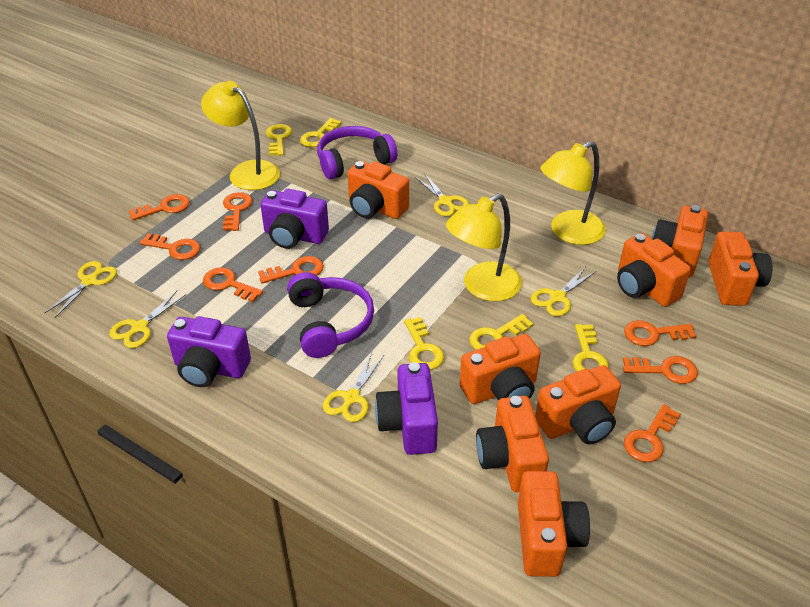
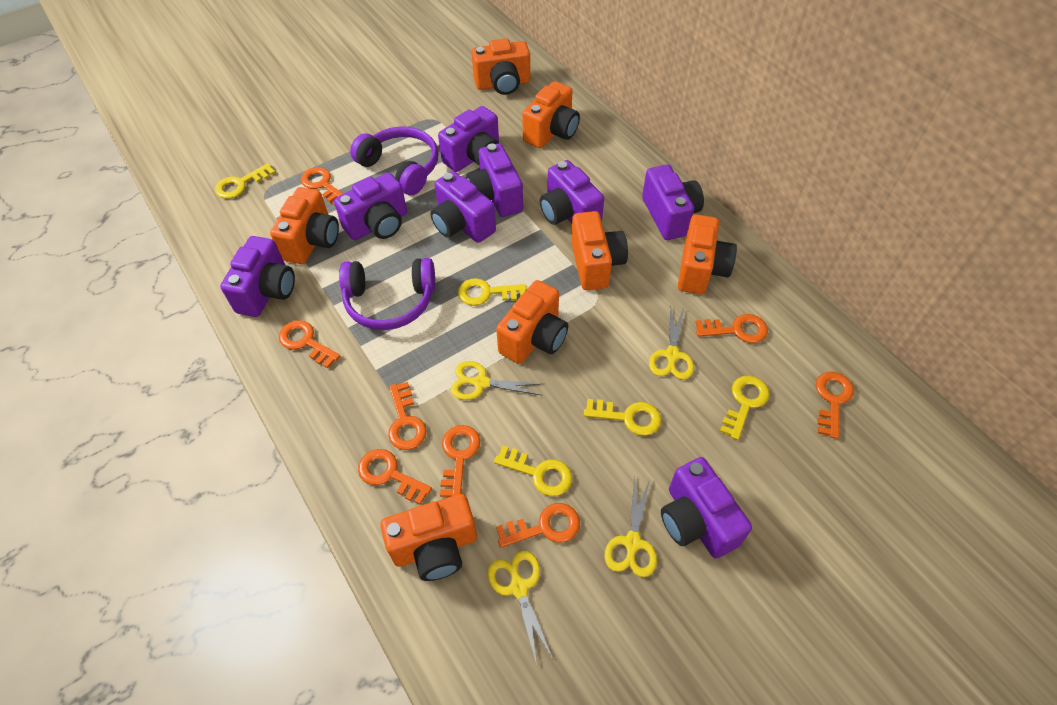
orange camera: [347,161,409,219] [460,334,541,404] [476,396,549,493] [518,471,590,577] [535,365,621,444] [617,233,691,307] [652,205,708,278] [708,232,772,306] = 8 -> [270,187,339,264] [380,494,477,581] [471,38,530,95] [496,280,568,364] [522,81,580,148] [571,211,628,290] [678,214,737,294] = 7
purple camera: [167,316,251,387] [260,189,329,249] [375,362,438,455] = 3 -> [220,236,295,317] [334,172,407,240] [430,171,496,243] [438,106,499,172] [466,143,523,217] [540,160,604,225] [642,164,704,240] [661,457,752,558] = 8
yellow lamp: [201,81,280,190] [446,194,522,301] [541,141,606,245] = 3 -> none = 0
yellow scissors: [45,261,117,318] [109,291,186,348] [323,352,384,422] [415,173,469,216] [531,268,596,316] = 5 -> [450,361,544,400] [488,551,553,665] [604,477,657,577] [649,307,694,380] = 4

